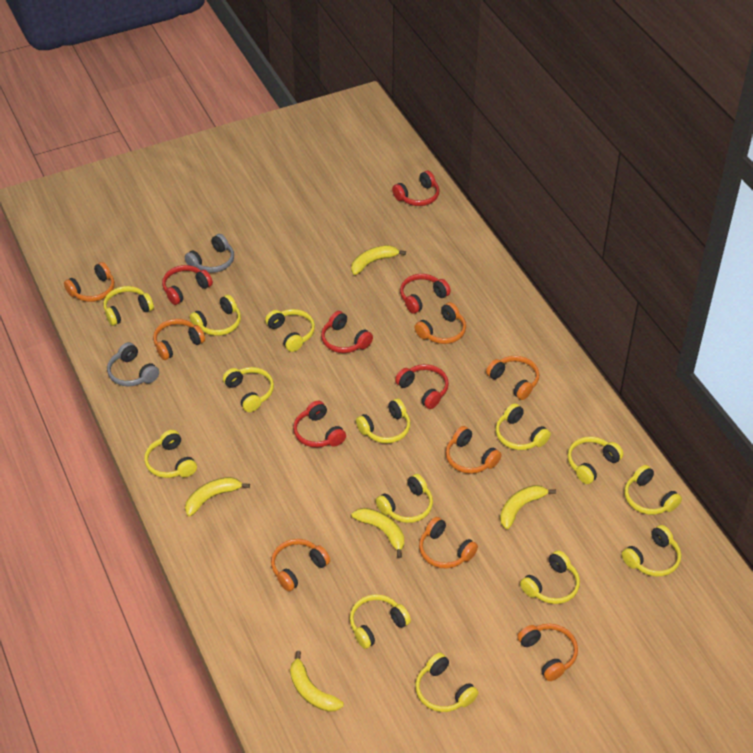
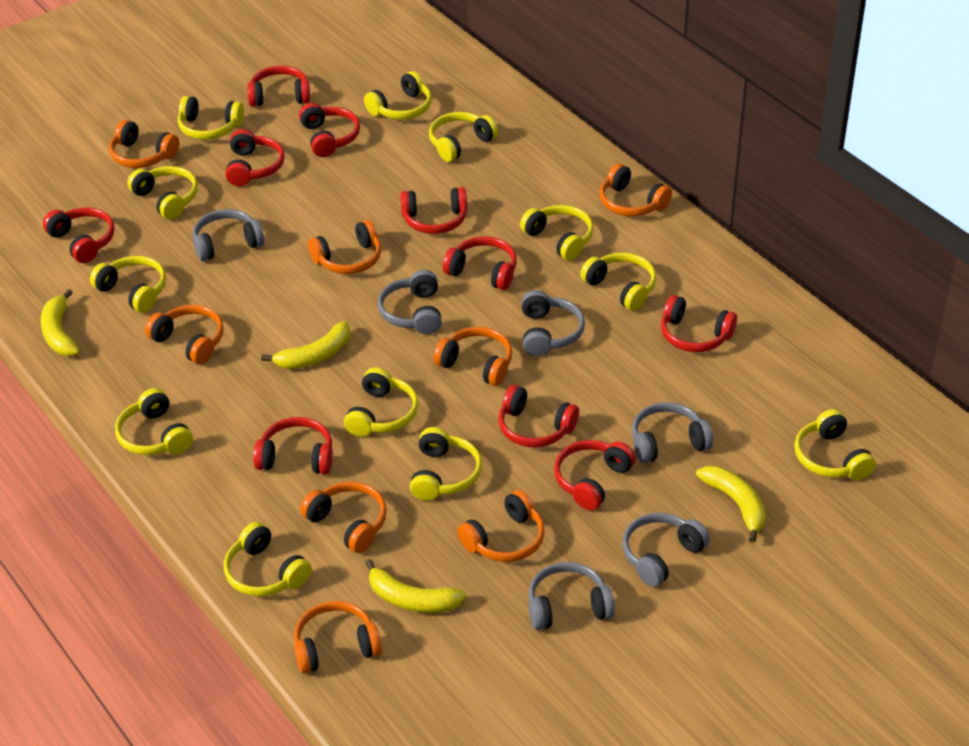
grey headphones: [107,342,159,386] [185,234,234,273] = 2 -> [193,209,264,261] [378,270,442,334] [521,290,585,356] [528,562,615,630] [622,513,710,587] [632,402,713,463] = 6
red headphones: [162,265,213,305] [293,401,346,448] [321,311,373,353] [392,171,439,206] [395,364,449,409] [400,274,451,314] = 6 -> [43,207,115,263] [225,129,285,186] [247,66,310,107] [253,417,333,474] [299,103,360,157] [400,187,467,234] [443,236,517,290] [498,385,579,447] [554,440,636,510] [661,295,737,352] = 10
yellow banana: [185,477,250,516] [290,651,344,712] [351,245,406,275] [351,508,404,558] [500,485,556,529] = 5 -> [41,289,80,356] [261,321,350,369] [365,559,466,613] [696,466,766,543] = 4
yellow headphones: [103,286,154,326] [144,430,197,478] [190,295,241,336] [223,367,274,412] [265,309,315,352] [350,594,411,649] [356,398,411,443] [376,474,433,523] [415,653,478,712] [496,403,551,450] [520,550,580,604] [568,437,624,484] [622,525,681,577] [624,465,682,515] = 14 -> [90,256,166,313] [115,388,193,455] [127,166,198,219] [178,96,244,140] [224,522,312,597] [344,367,418,437] [364,71,432,120] [410,427,482,501] [429,112,498,162] [520,205,594,261] [580,253,656,311] [794,409,876,480] = 12

